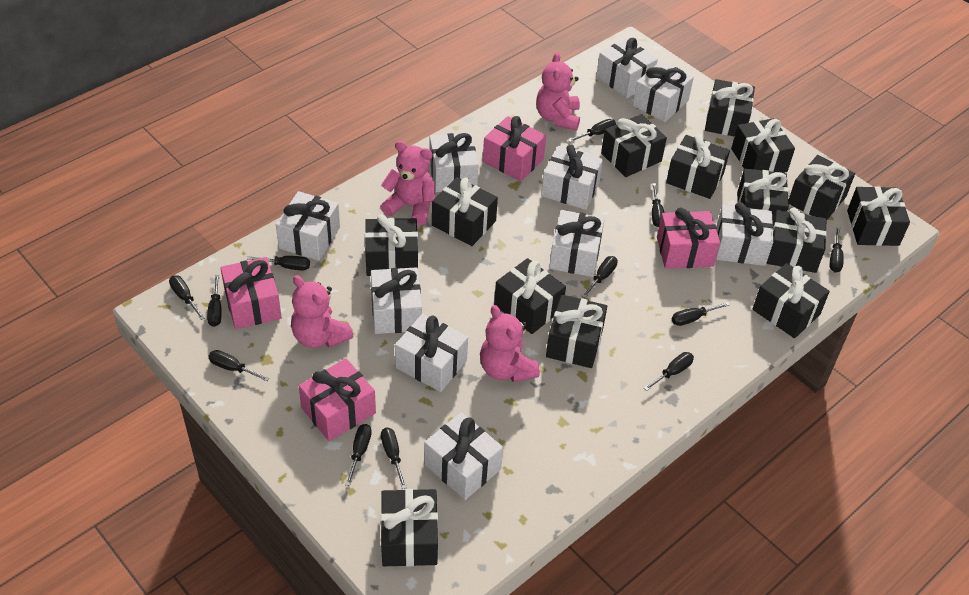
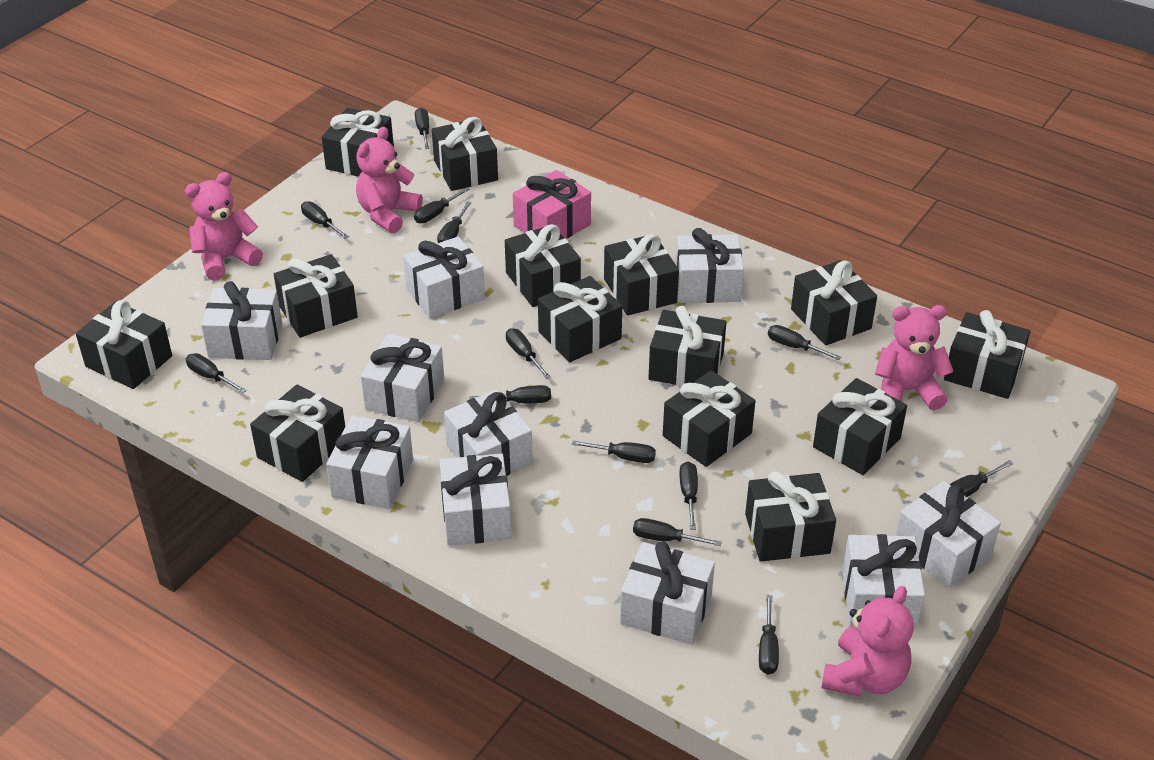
black screwdriver: [169,275,205,320] [207,275,222,327] [208,350,270,381] [247,256,310,271] [345,424,372,486] [381,428,407,489] [568,119,616,142] [582,256,618,298] [644,352,694,391] [652,183,664,228] [672,302,730,326] [830,227,844,273] = 12 -> [186,353,247,393] [301,201,349,239] [414,187,470,223] [415,108,430,149] [437,201,472,243] [469,385,551,403] [506,328,551,379] [572,440,656,463] [633,518,722,546] [679,462,698,530] [759,595,779,674] [768,325,841,360] [949,460,1014,497] = 13
pink gift: [220,257,282,329] [299,358,376,441] [483,116,546,181] [657,208,720,269] = 4 -> [513,170,591,239] = 1

